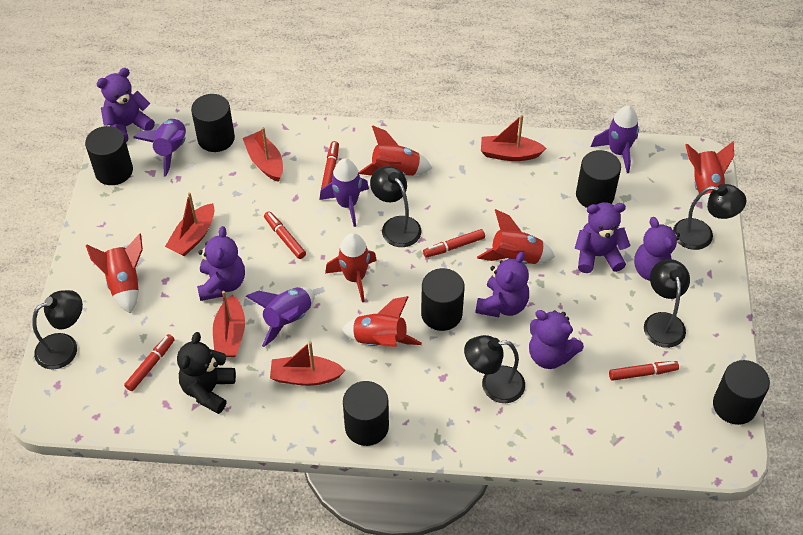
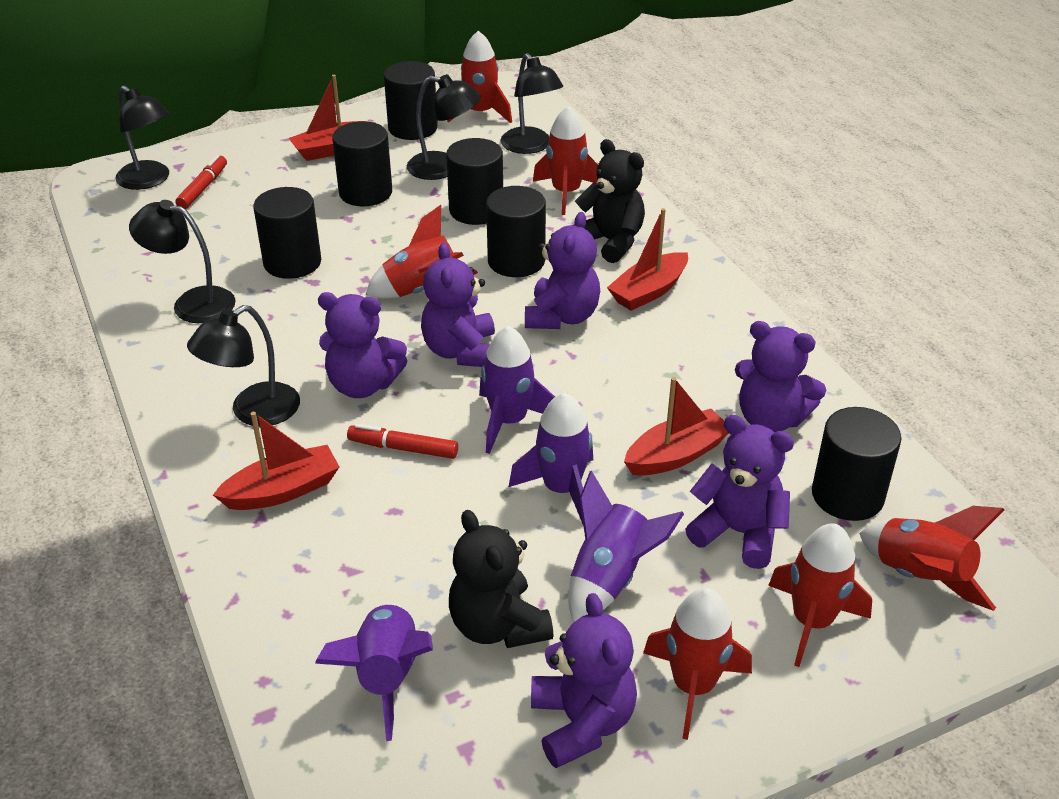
black teddy bear: [177,332,236,414] = 1 -> [449,510,553,648] [575,139,645,263] = 2
red boat: [165,192,215,257] [213,291,245,357] [243,127,283,182] [270,341,346,386] [481,115,547,161] = 5 -> [213,412,339,510] [289,75,375,161] [607,208,688,311] [624,377,728,475] = 4
red marker: [124,334,175,391] [264,211,306,259] [321,141,339,189] [423,229,485,258] [609,361,679,381] = 5 -> [176,155,227,209] [347,424,458,459] = 2

